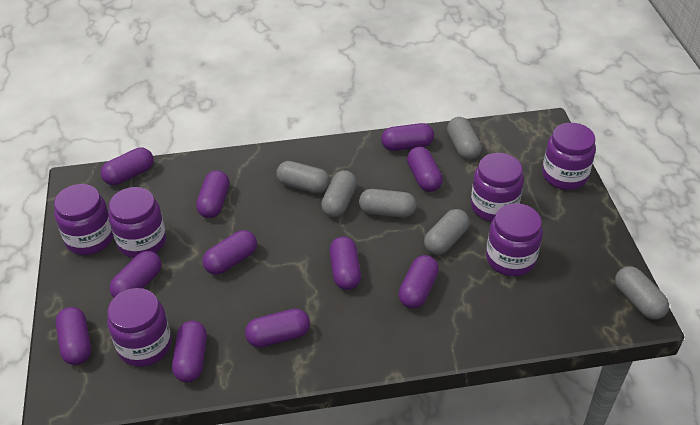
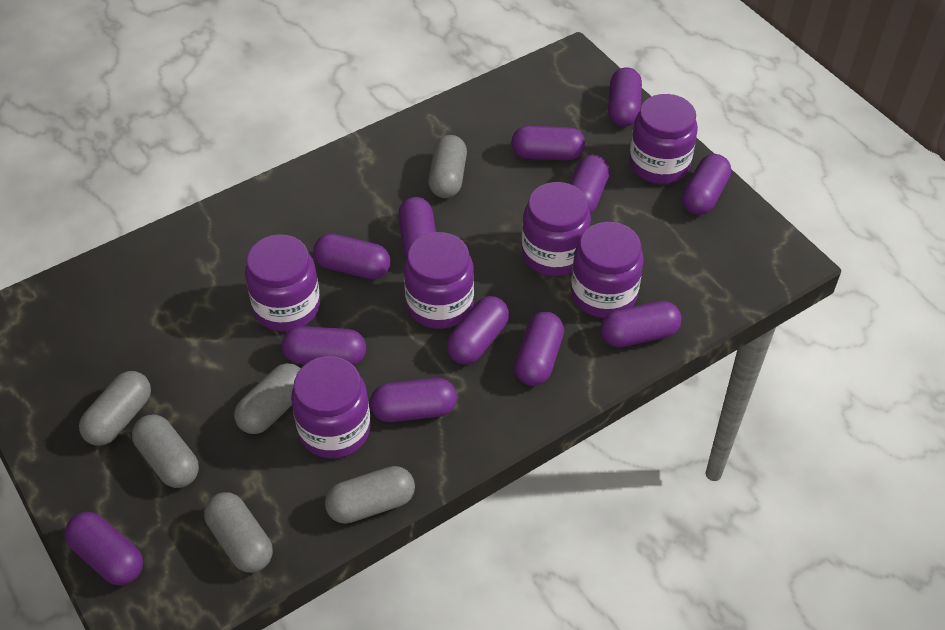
purple capsule: [55,307,91,365] [101,147,154,185] [110,251,162,298] [172,321,207,382] [196,170,230,218] [202,230,257,275] [245,309,310,348] [329,237,361,290] [381,123,434,151] [398,255,439,309] [407,147,443,192] = 11 -> [64,512,143,586] [282,326,366,366] [313,234,391,279] [370,378,457,422] [398,197,436,257] [446,296,509,364] [511,126,585,160] [514,312,564,386] [569,155,610,214] [600,301,682,347] [608,67,642,127] [682,154,731,215] = 12

